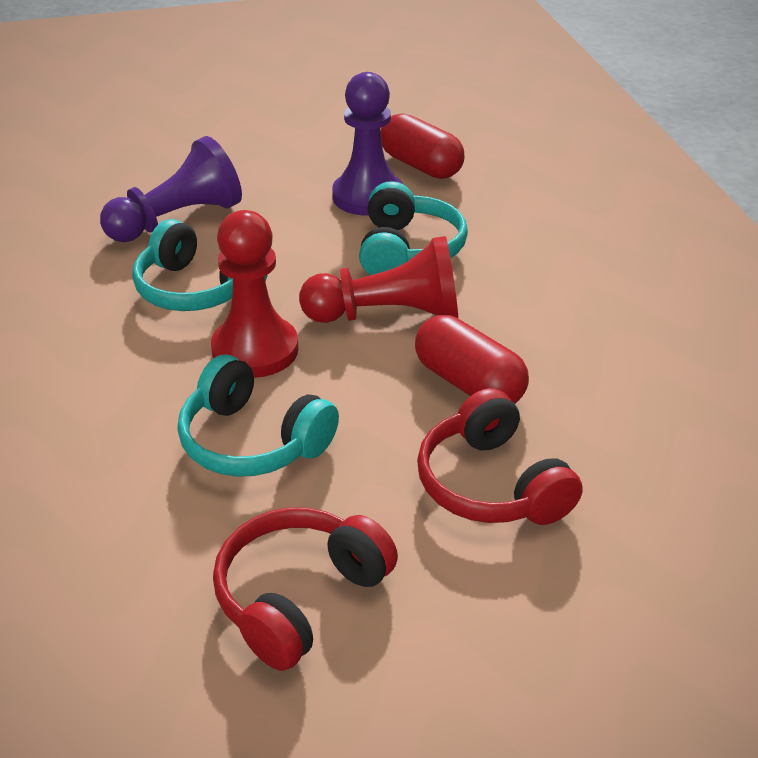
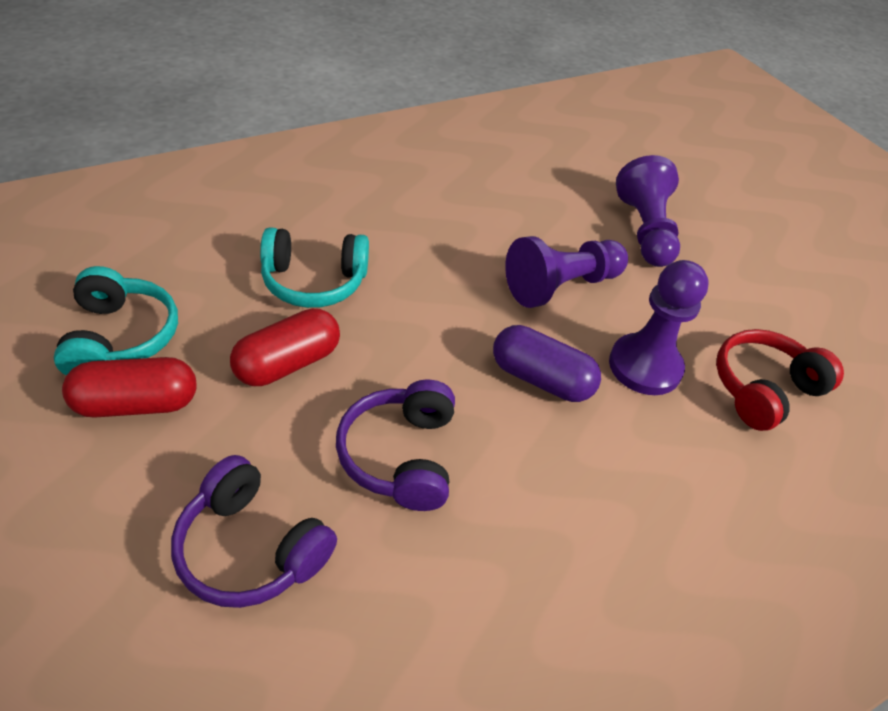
purple capsule: none = 0 -> [493,325,601,402] = 1
purple headphones: none = 0 -> [171,455,337,608] [336,380,455,511] = 2
purple pawn: [100,136,242,242] [332,72,402,216] = 2 -> [505,236,628,308] [609,260,709,395] [616,155,680,267] = 3
red headphones: [213,507,398,671] [417,388,583,525] = 2 -> [716,329,844,431] = 1
red pawn: [211,210,299,378] [299,236,458,323] = 2 -> none = 0
turquoise headphones: [132,219,267,311] [178,355,339,477] [359,181,468,275] = 3 -> [54,266,178,375] [260,227,369,308] = 2

